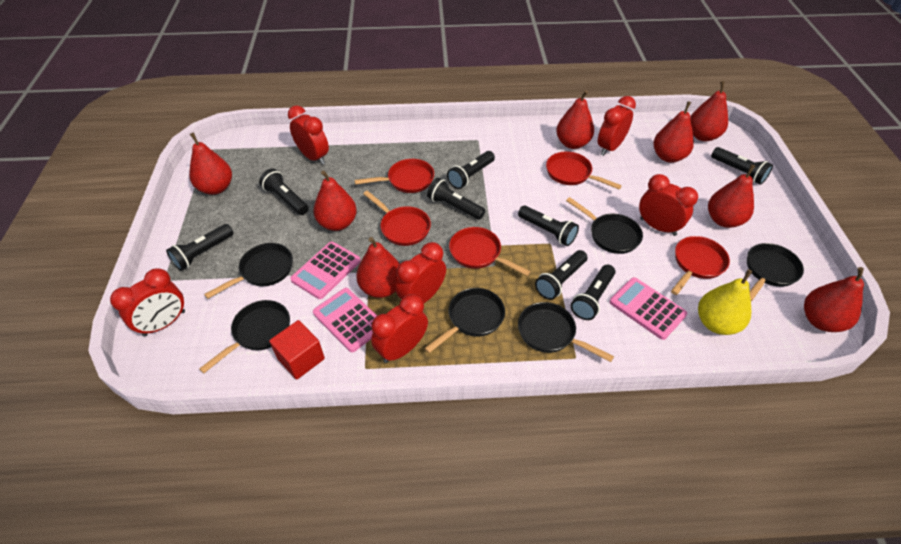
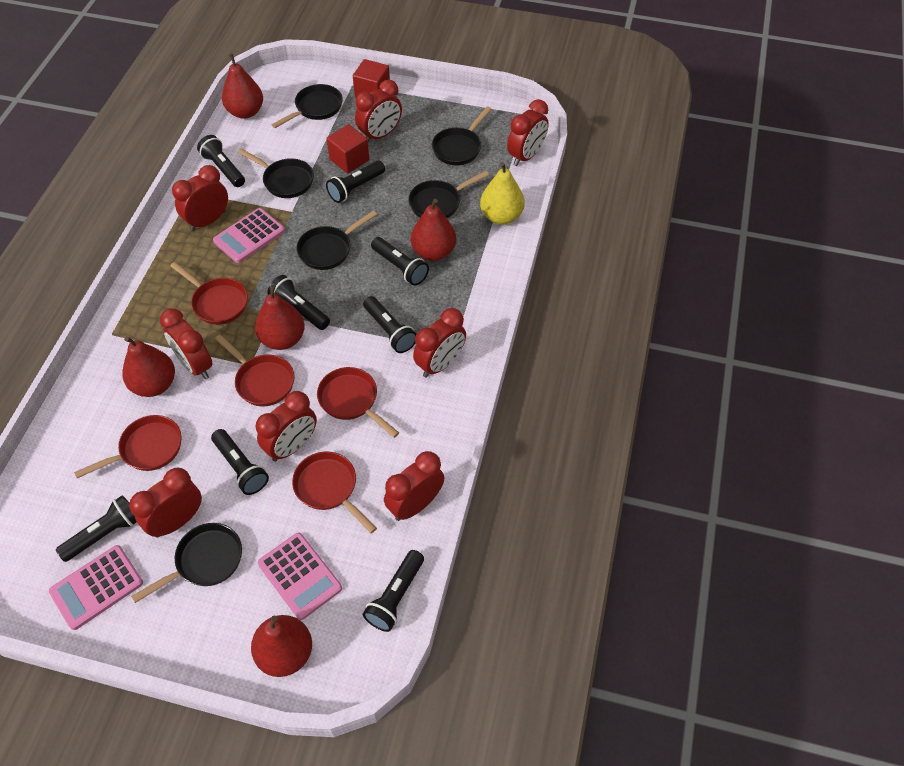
red clock: [110,268,185,336] [288,105,329,165] [371,294,428,363] [396,242,446,303] [598,96,636,156] [639,174,698,236] = 6 -> [129,468,202,538] [160,309,213,379] [172,165,228,231] [256,391,317,462] [355,80,402,142] [384,451,444,521] [413,308,466,378] [507,99,549,166] = 8
red cube: [269,320,325,380] = 1 -> [327,124,369,174] [353,59,390,97] = 2
red pear: [189,133,232,195] [313,170,357,231] [356,237,399,298] [556,90,594,149] [654,101,694,163] [690,81,728,141] [708,165,755,228] [804,267,864,332] = 8 -> [122,336,175,397] [222,53,263,119] [251,615,312,677] [255,285,305,350] [411,199,456,261] = 5

